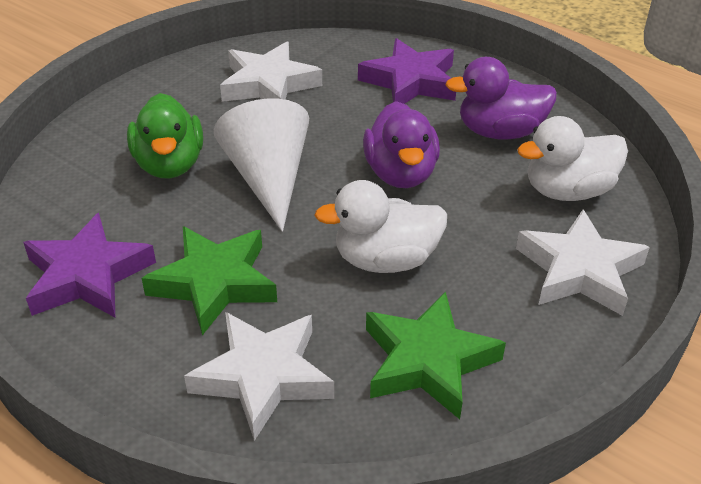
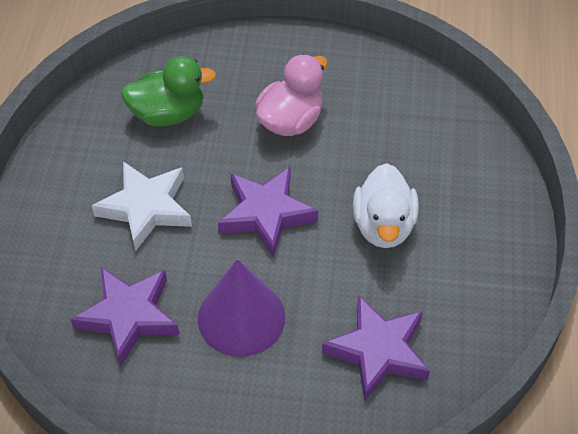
green star: [142,226,277,335] [366,291,506,419] = 2 -> none = 0
pink duck: none = 0 -> [255,54,327,136] = 1
purple cone: none = 0 -> [198,259,285,357] = 1
purple duck: [363,101,440,188] [445,57,557,140] = 2 -> none = 0
purple star: [23,213,156,317] [358,38,456,104] = 2 -> [70,267,179,367] [218,167,318,258] [322,295,430,401] = 3
white cone: [214,98,309,232] = 1 -> none = 0
white duck: [314,180,447,273] [517,116,628,201] = 2 -> [353,163,419,248] = 1
white star: [184,312,334,441] [220,41,322,102] [516,209,650,316] = 3 -> [92,161,192,251] = 1

